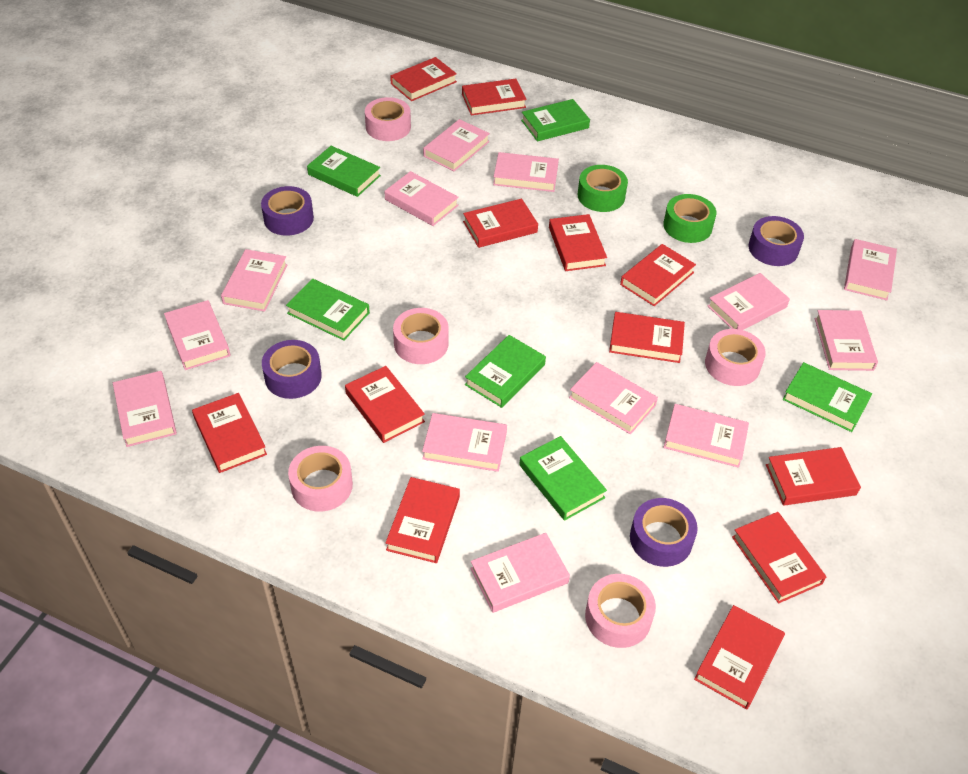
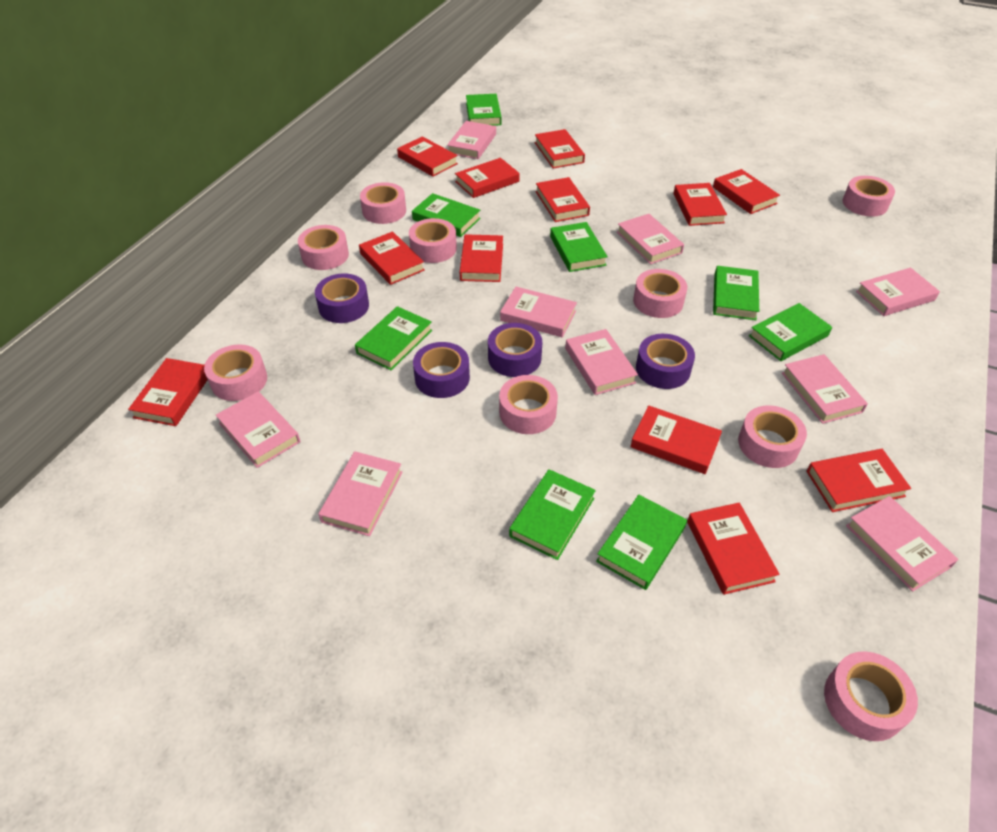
green book: [286,279,370,341] [307,146,381,197] [465,335,546,408] [519,436,607,521] [521,99,590,142] [783,362,872,432] = 6 -> [355,306,432,370] [412,193,481,237] [466,94,502,126] [509,469,596,560] [550,222,608,272] [596,495,687,590] [713,266,759,320] [749,303,832,361] = 8
green tape: [578,165,628,212] [664,194,717,243] = 2 -> none = 0
pink book: [113,371,177,447] [164,300,230,370] [221,249,288,312] [385,171,459,226] [422,413,507,472] [423,119,490,171] [470,533,570,613] [493,152,559,192] [569,362,658,435] [664,404,749,468] [708,273,790,330] [815,310,878,371] [844,239,897,300] = 13 -> [216,391,300,468] [318,451,403,536] [447,121,496,159] [500,287,577,337] [565,329,638,395] [617,214,684,264] [782,354,868,424] [846,496,958,592] [856,268,940,316] = 9
pink tape: [288,446,353,512] [365,97,411,141] [393,308,449,364] [585,574,656,648] [705,329,766,386] = 5 -> [204,344,267,401] [298,225,349,270] [360,182,406,224] [409,218,457,263] [499,375,558,434] [633,269,687,318] [738,405,807,468] [824,651,918,741] [843,176,895,217] = 9

